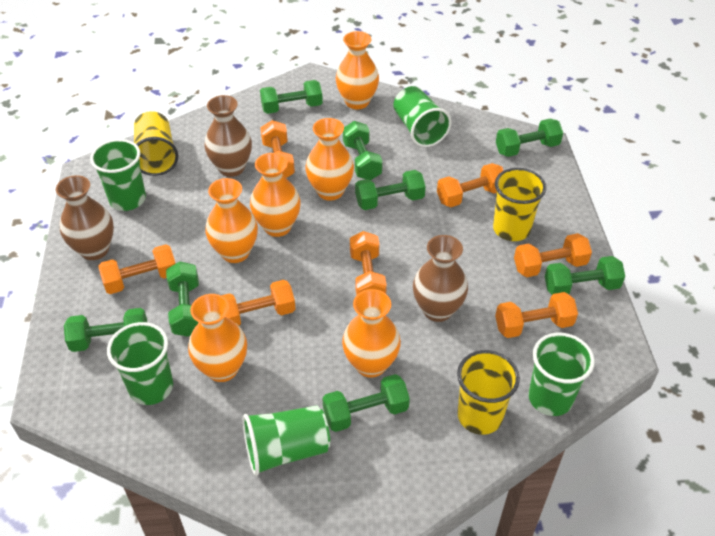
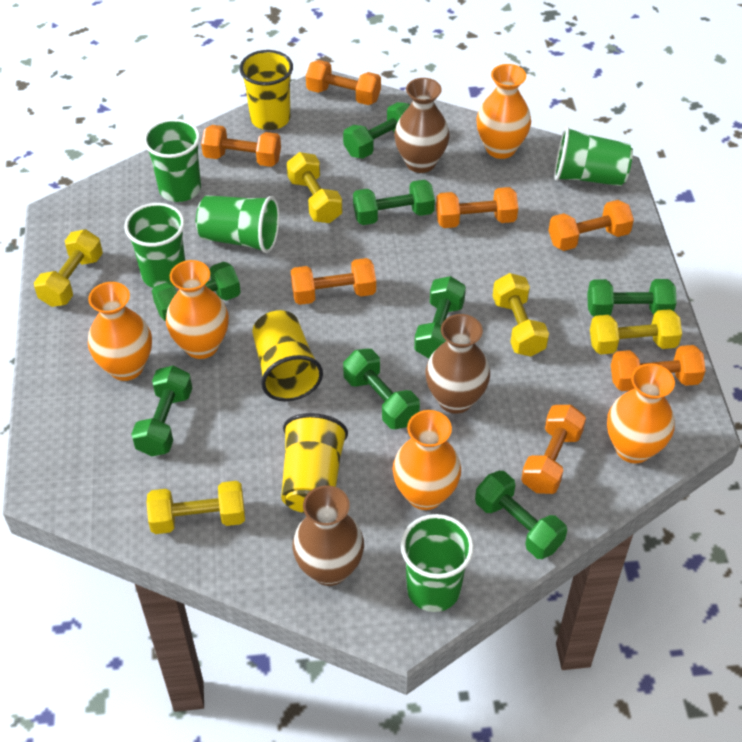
orange vase: [188,294,247,382] [205,178,258,263] [250,153,301,237] [305,118,354,201] [336,31,379,110] [342,289,401,378] = 6 -> [88,282,152,381] [166,260,229,359] [392,410,461,510] [476,64,531,159] [607,363,675,463] = 5
yellow dumbbell: none = 0 -> [34,229,103,307] [147,481,245,534] [287,152,342,223] [493,273,549,356] [590,309,682,355] = 5

